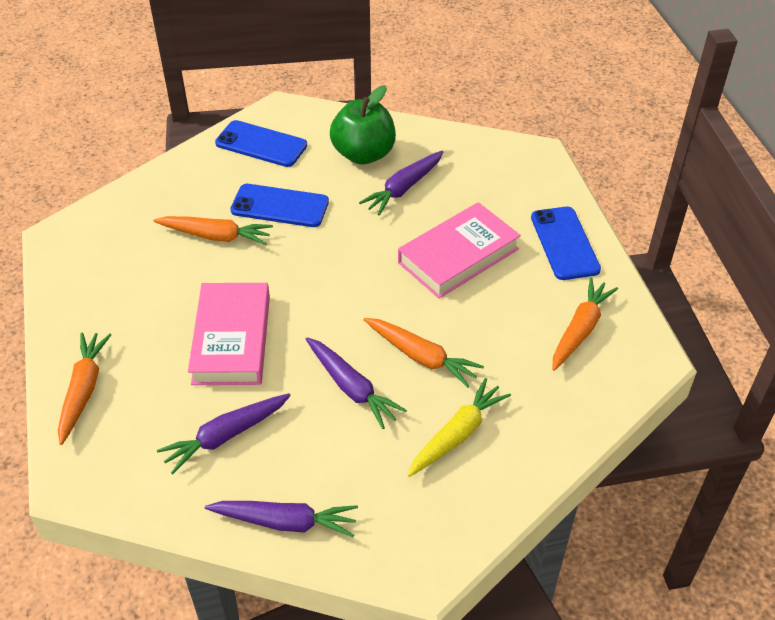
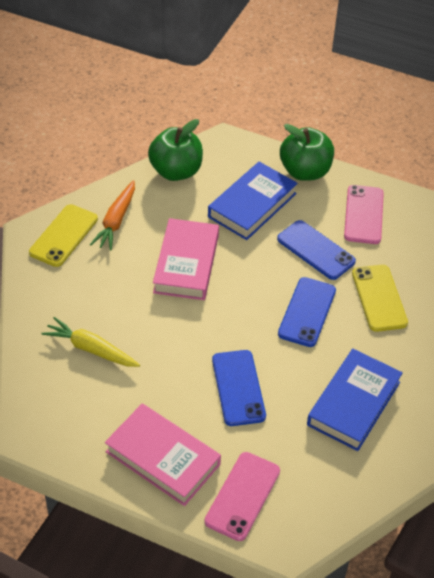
blue book: none = 0 -> [208,162,298,240] [307,349,403,451] = 2
green apple: [330,85,396,165] = 1 -> [148,119,203,181] [280,124,334,181] = 2
orange carrot: [58,332,111,445] [153,216,273,245] [363,318,484,388] [552,278,618,371] = 4 -> [90,180,135,250] = 1
pink phone: none = 0 -> [205,452,280,541] [344,185,384,244] = 2
purple carrot: [157,393,291,474] [205,501,358,537] [306,338,407,429] [359,151,443,215] = 4 -> none = 0
yellow phone: none = 0 -> [29,204,98,267] [352,265,408,332] = 2

